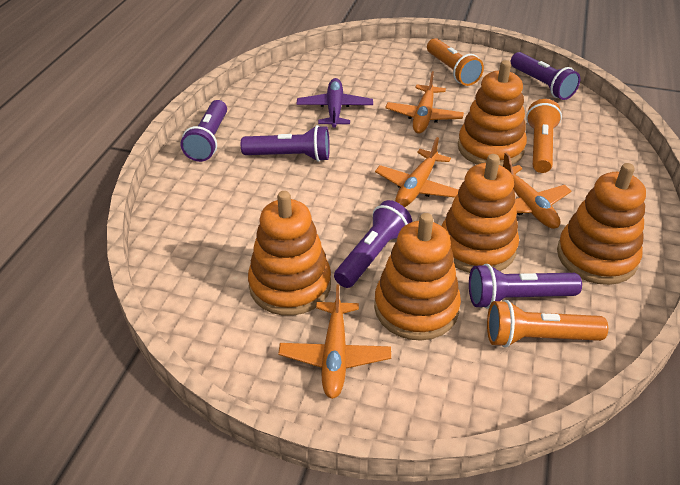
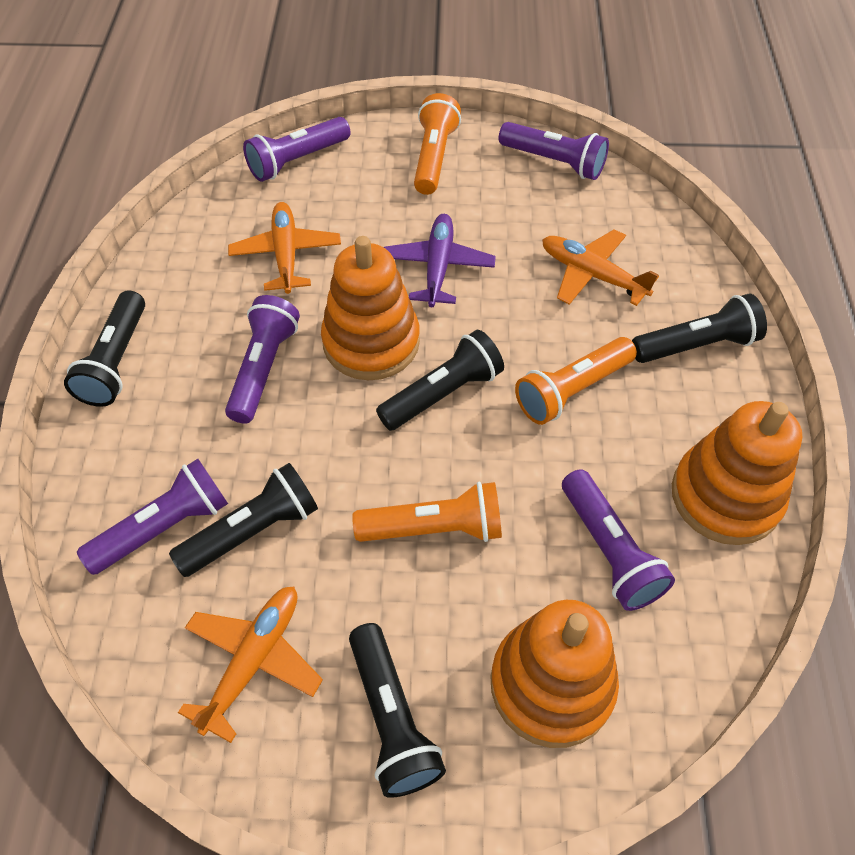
black flashlight: none = 0 -> [64,290,145,407] [169,463,318,577] [349,623,446,798] [376,330,504,431] [632,294,767,363] = 5
orange plane: [278,284,391,399] [375,137,459,207] [385,71,464,134] [503,152,571,229] = 4 -> [178,587,323,743] [228,202,341,294] [542,229,659,306] = 3
orange stacking toy: [248,191,331,316] [374,213,461,341] [441,154,519,273] [458,60,527,166] [557,163,646,285] = 5 -> [321,236,420,380] [490,600,619,748] [672,401,802,545] = 3

